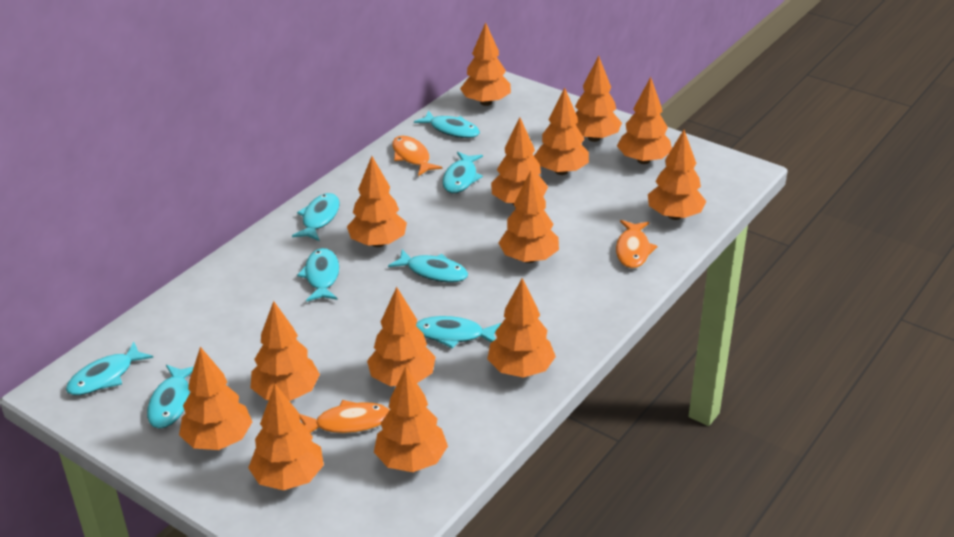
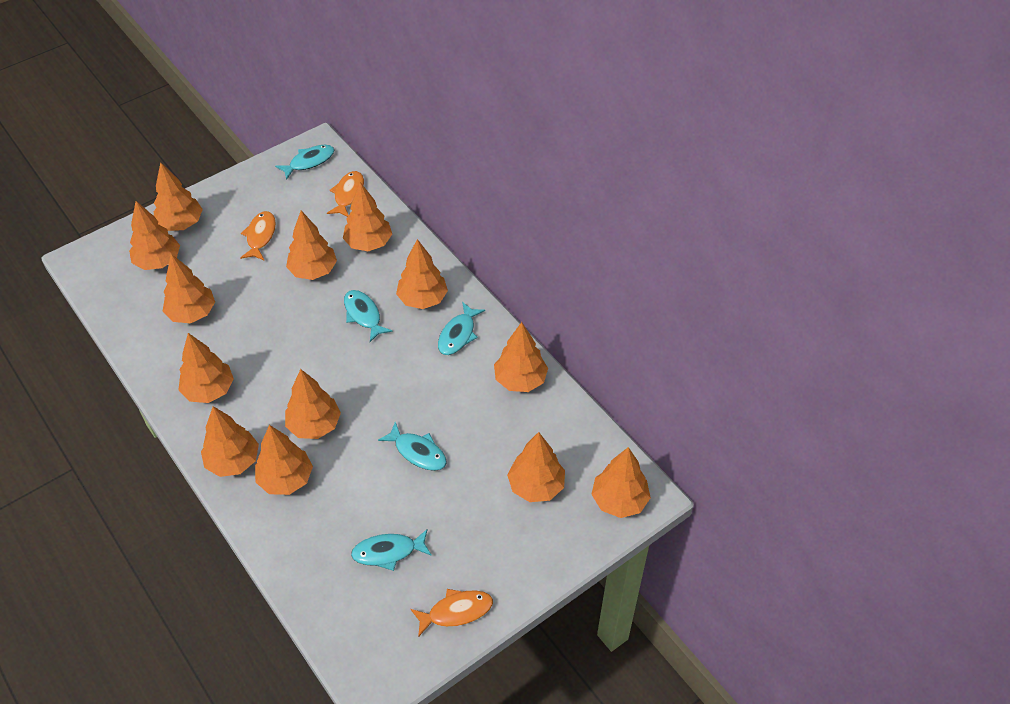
orange tree: [179,347,252,450] [248,384,324,490] [251,301,320,401] [347,156,407,247] [367,287,436,386] [374,367,448,472] [460,22,511,106] [487,278,556,378] [491,118,548,205] [499,171,559,263] [534,87,589,175] [575,56,622,142] [617,77,672,164] [648,130,706,220] = 14 -> [129,201,180,270] [154,162,203,231] [162,254,215,323] [178,333,234,403] [201,406,259,477] [255,425,313,495] [285,369,341,439] [286,211,337,280] [343,182,392,252] [396,239,448,309] [494,322,548,392] [507,432,565,502] [591,447,651,518] = 13
turquoise fish: [66,342,153,395] [147,365,194,429] [292,193,340,241] [297,248,339,302] [388,249,468,283] [414,110,480,138] [416,316,501,349] [443,152,483,193] = 8 -> [275,145,334,180] [344,290,393,342] [351,530,432,571] [378,422,447,471] [438,302,485,355] = 5

